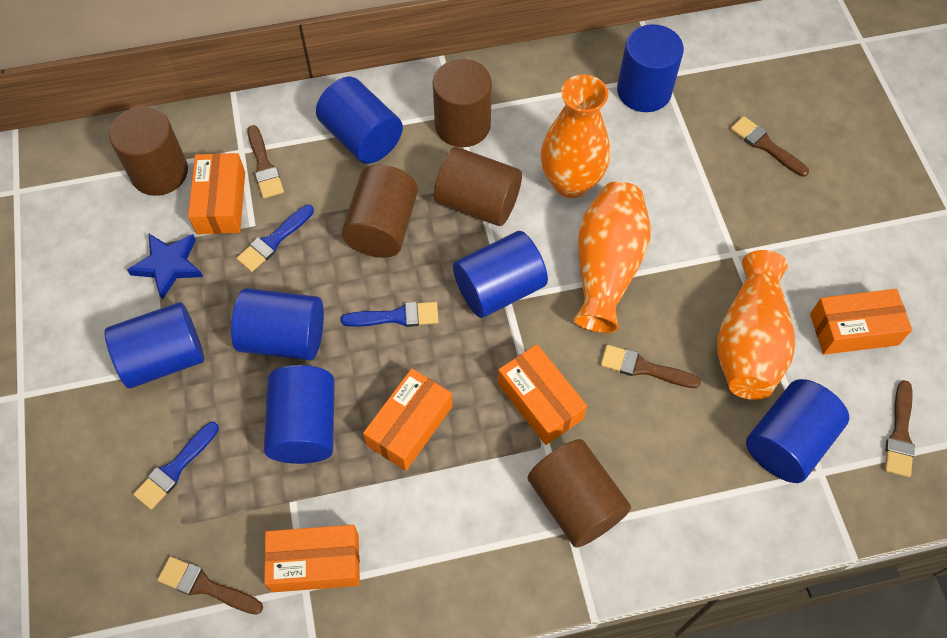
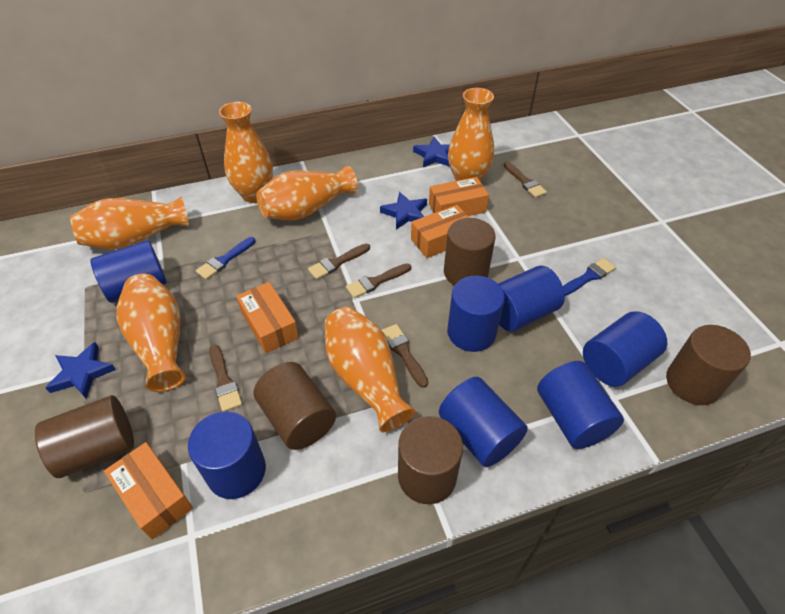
blue brush: [133,422,219,510] [236,205,314,272] [341,302,439,327] = 3 -> [196,237,255,280] [563,258,616,296] = 2
blue star: [127,234,203,300] = 1 -> [45,342,116,399] [380,192,427,230] [413,137,450,167] = 3
orange box: [188,153,245,234] [264,525,360,592] [363,368,452,471] [498,344,587,445] [810,289,912,354] = 5 -> [104,442,193,540] [236,282,299,354] [411,205,469,258] [429,177,489,216] = 4
orange vase: [540,75,610,198] [574,181,651,333] [717,250,795,400] = 3 -> [70,197,189,250] [116,274,186,392] [219,102,273,203] [256,166,358,221] [325,307,416,432] [448,88,494,181] = 6

